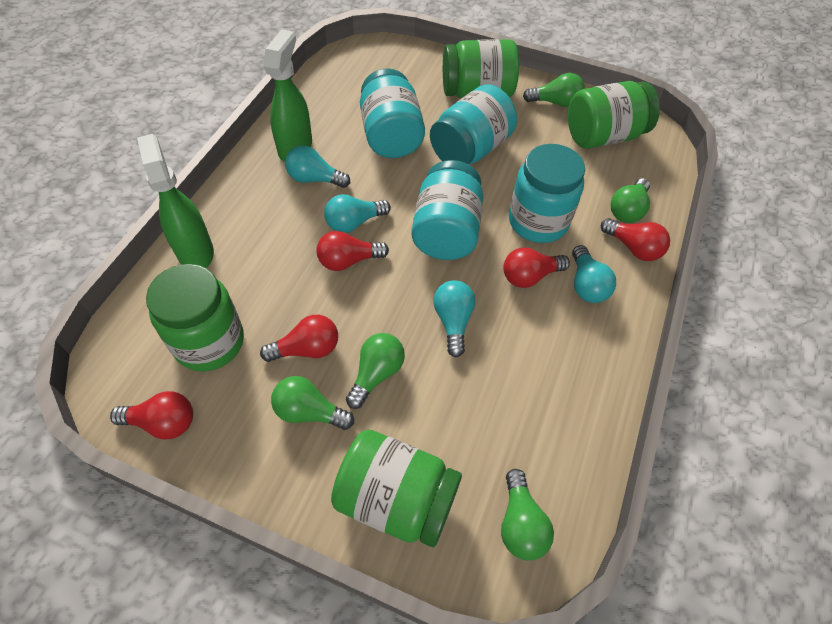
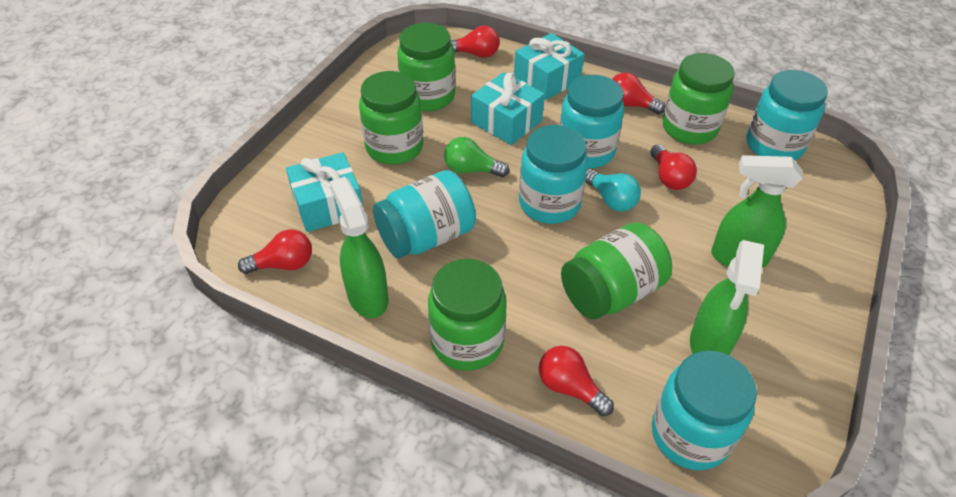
green jar: [146,264,244,371] [331,430,462,547] [443,39,519,98] [568,81,660,149] = 4 -> [359,71,423,165] [397,23,455,111] [428,259,507,371] [561,222,672,319] [662,53,735,144] = 5
green light bulb: [271,376,354,430] [346,333,405,409] [501,469,554,560] [523,73,585,107] [611,178,650,223] = 5 -> [444,137,509,177] = 1
green spray bottle: [137,134,214,268] [263,29,312,162] = 2 -> [330,177,389,318] [690,240,764,355] [711,155,803,268] = 3
turquoise gift: none = 0 -> [286,152,363,232] [471,72,545,145] [514,33,585,100] = 3
turquoise jar: [360,68,425,158] [412,160,483,260] [430,84,517,164] [509,144,585,243] = 4 -> [373,170,476,258] [519,125,588,224] [560,75,624,168] [652,351,757,470] [747,70,828,160] = 5
turquoise light bulb: [285,146,350,188] [324,194,391,233] [433,280,475,358] [572,245,616,303] = 4 -> [585,169,641,212] = 1

